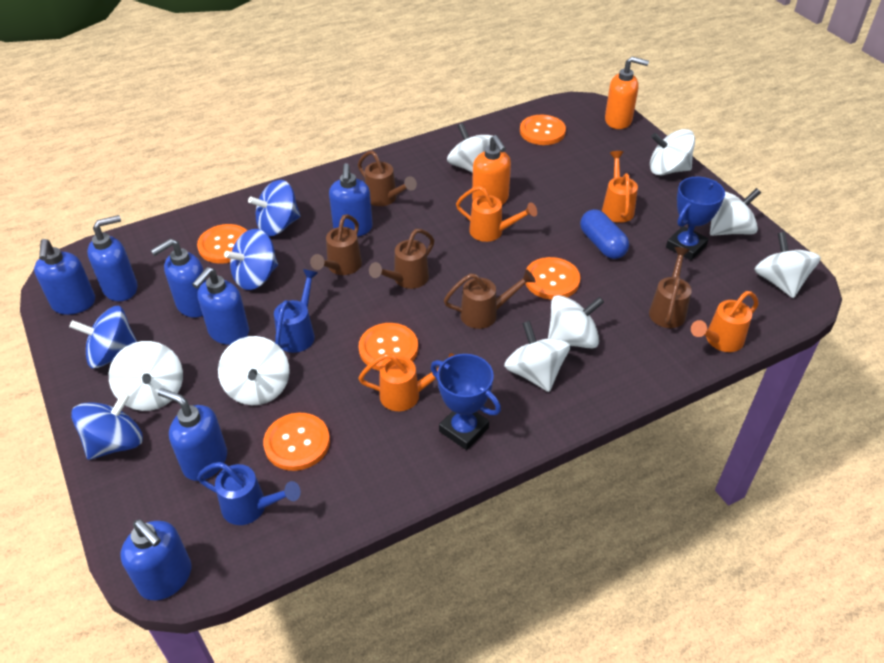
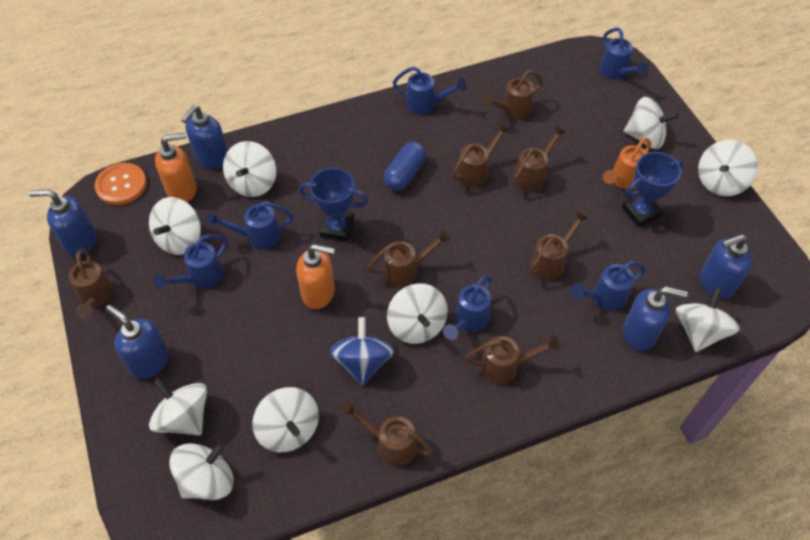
blue soap dispenser: [34,239,95,315] [87,215,138,301] [120,520,191,600] [150,239,207,318] [158,388,227,481] [192,267,249,345] [329,163,373,237] = 7 -> [29,190,96,257] [106,305,169,379] [181,105,228,169] [623,287,688,351] [700,234,752,299] = 5
blue spinning top: [69,306,137,368] [71,392,143,460] [224,229,278,290] [248,180,301,236] = 4 -> [329,317,395,386] = 1
blue watering can: [197,462,301,525] [274,269,318,353] = 2 -> [154,235,227,289] [207,201,294,249] [393,66,467,115] [443,275,492,340] [570,261,646,311] [599,27,648,79] = 6
brown watering can: [310,214,362,275] [358,150,417,206] [369,229,435,289] [444,269,536,329] [649,247,692,328] = 5 -> [69,249,114,319] [341,400,433,467] [368,230,450,287] [452,122,510,188] [465,335,560,385] [483,70,543,120] [513,125,566,192] [529,210,589,280] = 8
orange button: [197,224,248,264] [263,413,330,471] [359,323,418,371] [520,115,566,145] [525,257,581,300] = 5 -> [95,163,147,205] = 1
orange watering can: [358,353,454,411] [456,186,537,242] [602,151,638,223] [691,291,759,352] = 4 -> [603,137,651,189] = 1
white spinning top: [109,341,183,411] [218,336,290,405] [447,123,492,173] [504,321,570,392] [548,295,604,349] [650,129,695,175] [710,188,761,236] [754,232,821,298] = 8 -> [149,197,201,255] [149,378,207,436] [169,442,234,500] [223,141,276,197] [252,387,319,452] [387,283,448,344] [624,97,679,149] [676,287,740,352] [698,140,758,196] = 9

